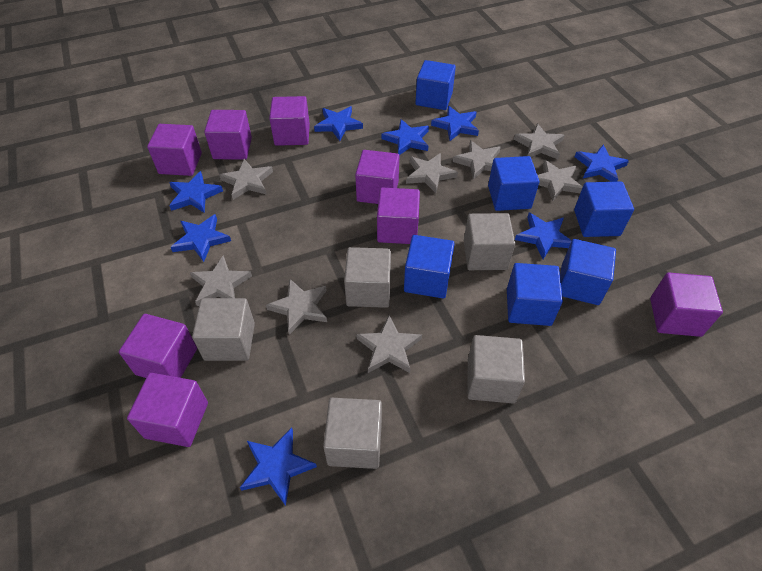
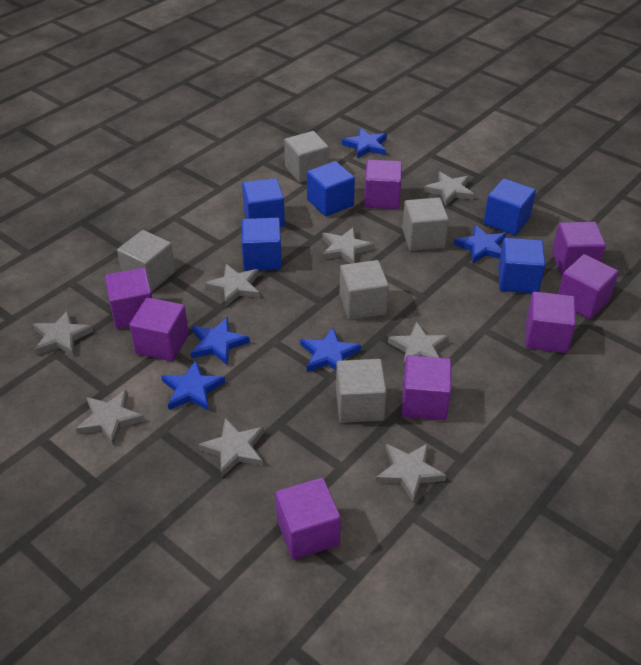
blue cube: [404,235,455,298] [415,60,456,110] [488,156,540,211] [507,263,563,326] [560,239,616,305] [574,182,634,237] = 6 -> [241,218,282,271] [242,178,285,227] [307,161,355,216] [484,178,536,235] [498,238,545,293] = 5
blue star: [169,171,223,213] [170,214,231,262] [240,427,317,506] [314,106,363,141] [382,119,429,155] [431,106,479,141] [515,213,572,259] [575,145,629,182] = 8 -> [161,360,225,411] [190,317,250,365] [300,328,361,372] [342,128,387,158] [454,225,506,263] = 5

